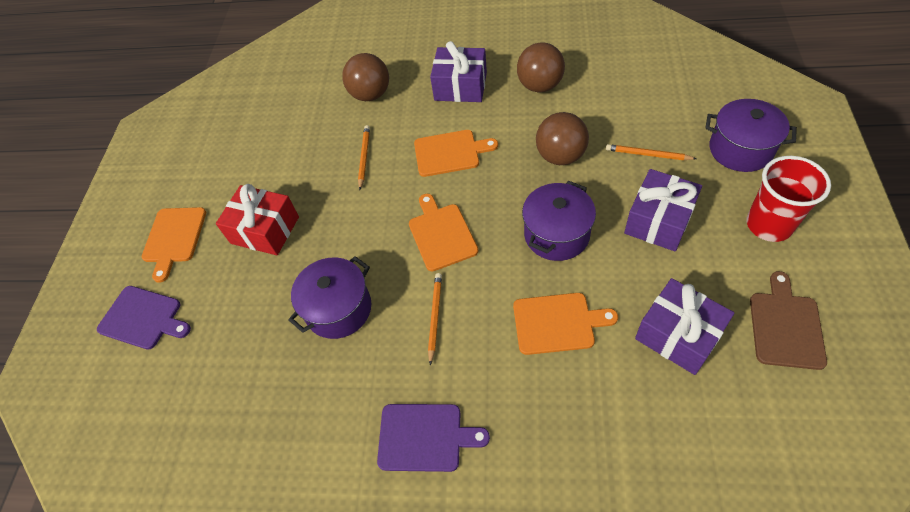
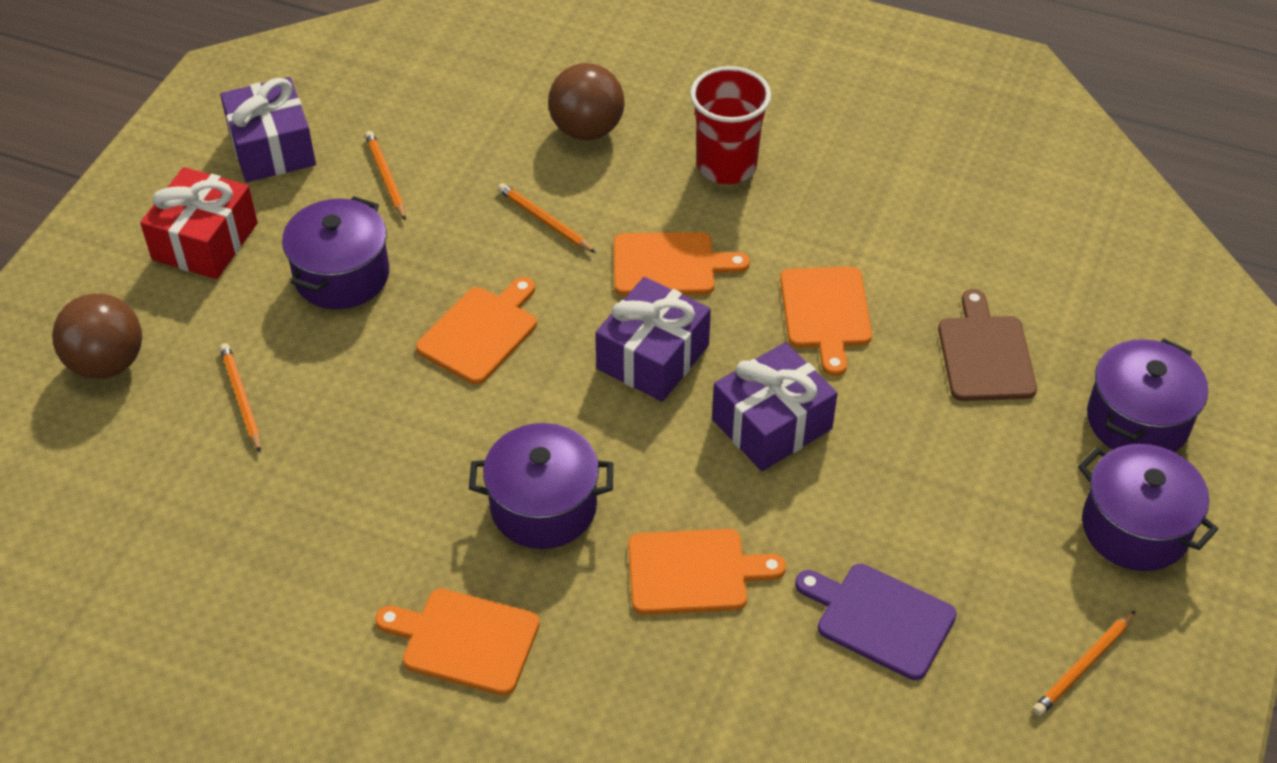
brown ball: [342,53,389,101] [517,42,565,92] [536,112,589,165] = 3 -> [52,293,142,379] [548,63,625,140] = 2
orange cutting board: [142,207,206,283] [409,194,478,271] [414,130,498,177] [513,293,618,355] = 4 -> [375,589,540,696] [416,277,537,384] [614,232,750,296] [628,529,786,615] [780,266,872,376] = 5
orange pencil: [358,125,370,190] [428,273,442,365] [606,144,697,160] = 3 -> [220,343,261,452] [365,131,406,221] [497,183,596,253] [1033,611,1136,716] = 4
purple cutting board: [97,286,191,350] [377,404,490,472] = 2 -> [795,564,957,680] = 1
purple pot: [288,256,371,339] [522,181,596,261] [705,99,797,172] = 3 -> [282,196,389,309] [469,423,613,549] [1078,444,1219,571] [1087,339,1208,452] = 4

